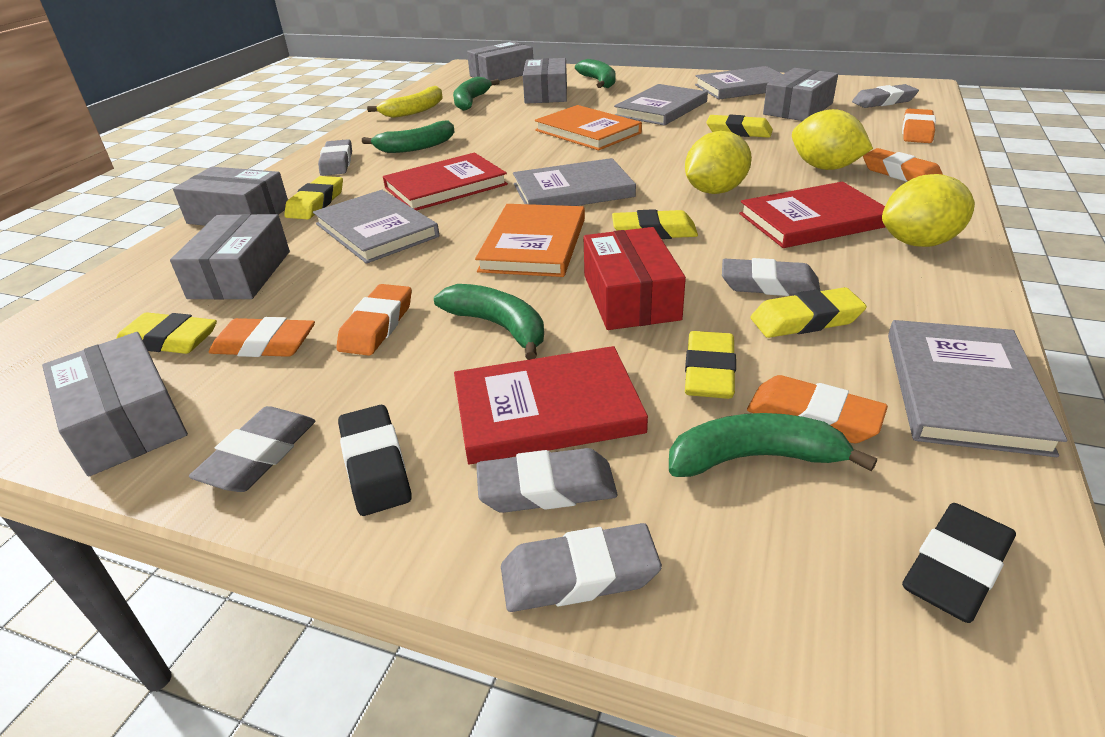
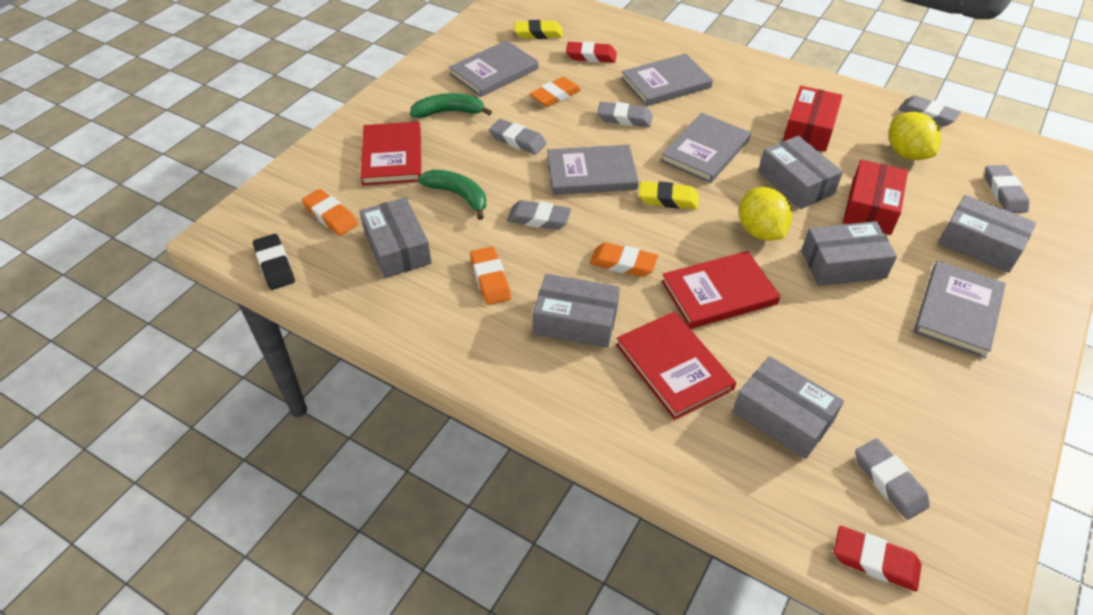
black eraser: [338,405,412,516] [902,503,1016,623] = 2 -> [253,234,295,290] = 1
green banana: [362,120,455,153] [434,284,544,360] [453,77,500,111] [575,59,616,88] [669,413,877,477] = 5 -> [410,93,492,118] [418,170,486,220] = 2
orange book: [475,204,585,277] [535,105,642,150] = 2 -> none = 0
orange eraser: [209,317,315,357] [337,284,412,356] [747,375,888,443] [863,148,943,181] [902,109,936,143] = 5 -> [302,189,358,236] [470,247,511,305] [529,77,581,107] [590,243,658,277] = 4
red box: [584,227,686,330] = 1 -> [783,86,843,152] [843,159,908,235] = 2
red eraser: none = 0 -> [566,41,617,63] [834,526,922,592] = 2
yellow banana: [367,86,442,118] = 1 -> none = 0
yellow eraser: [116,312,217,354] [284,176,343,219] [612,209,698,239] [685,331,736,399] [706,115,773,138] [751,287,867,338] = 6 -> [514,20,563,39] [639,181,699,209] = 2
yellow lemon: [685,131,752,194] [792,109,873,170] [882,174,975,247] = 3 -> [739,187,792,241] [889,112,941,160] = 2

